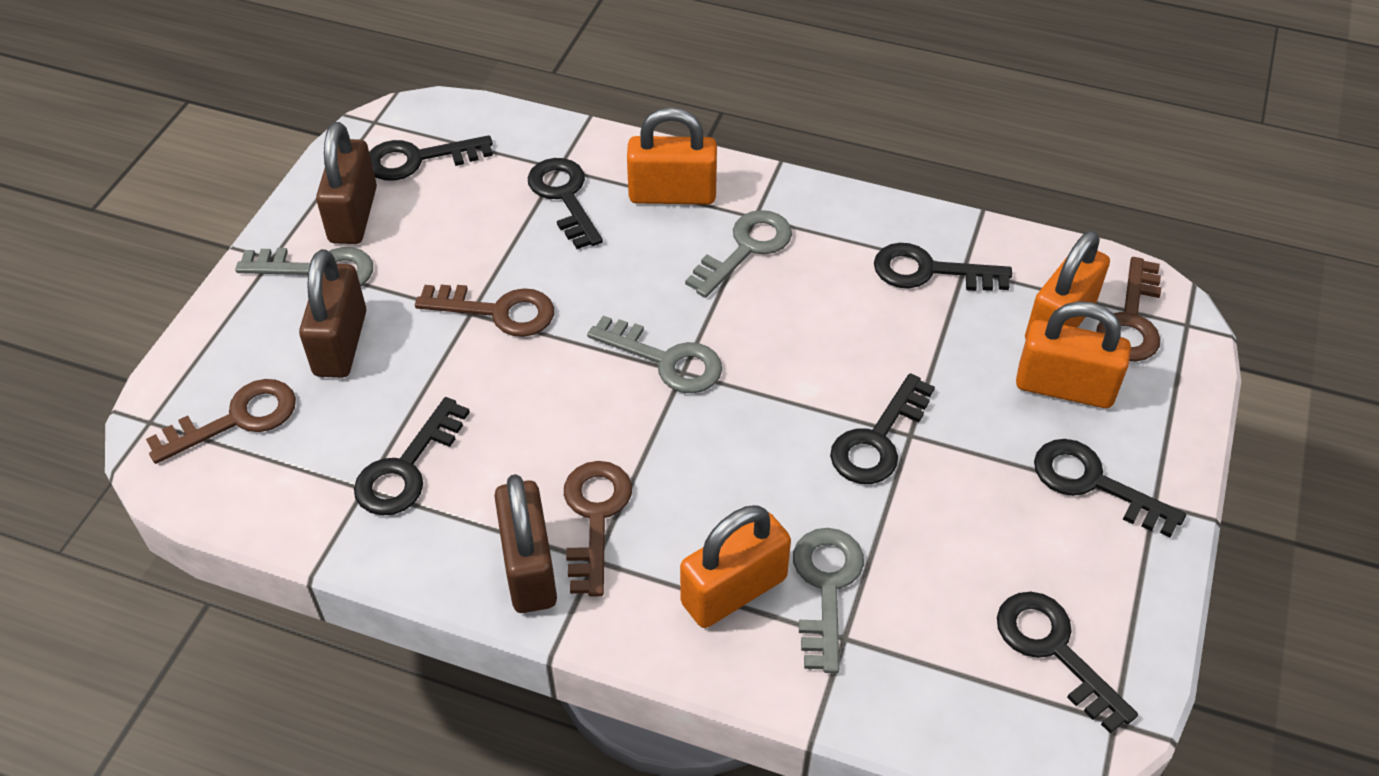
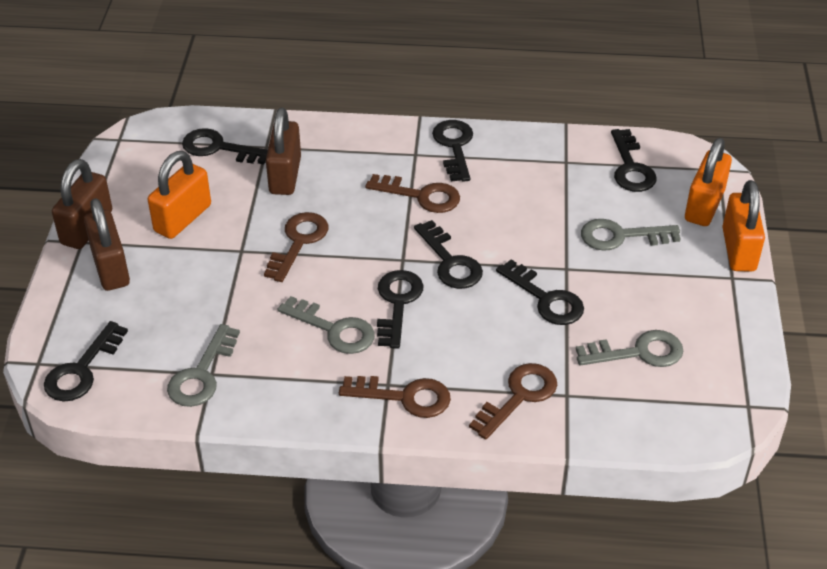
orange padlock: [627,107,717,205] [680,505,791,628] [1016,301,1131,408] [1025,231,1110,339] = 4 -> [148,151,211,239] [685,138,732,226] [722,180,765,272] = 3

